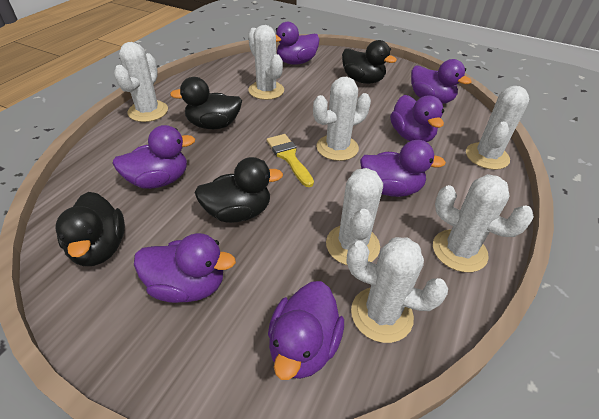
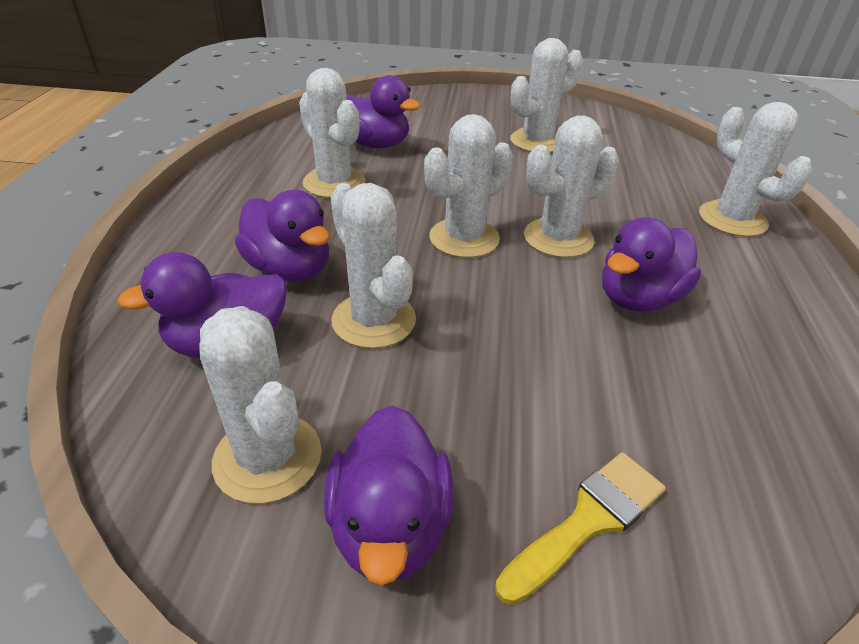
black duck: [55,192,125,266] [170,77,242,129] [195,157,283,223] [342,40,397,84] = 4 -> none = 0
purple duck: [112,125,195,189] [134,233,236,303] [268,281,344,380] [276,22,320,65] [360,140,446,197] [390,95,444,142] [411,59,472,104] = 7 -> [117,252,287,359] [235,190,330,282] [324,405,454,585] [346,75,421,148] [602,217,701,312] = 5

